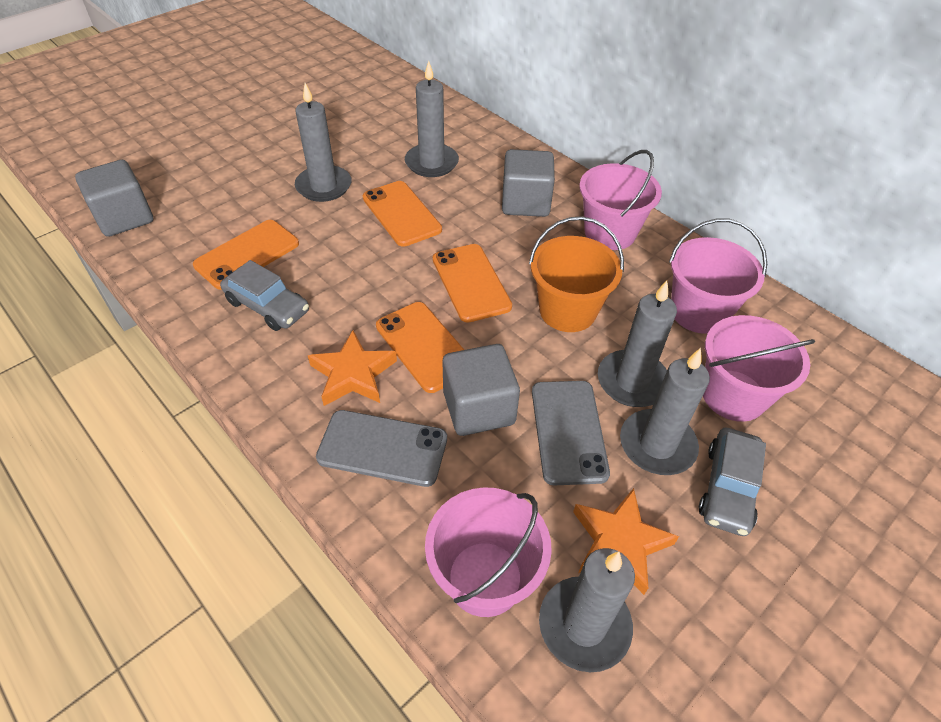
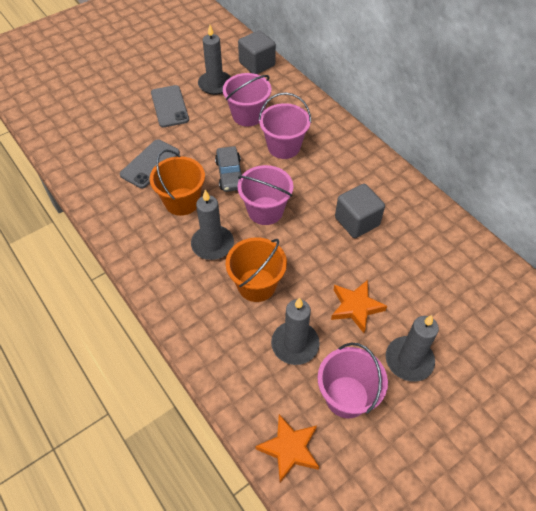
grey candle: [295,83,352,202] [405,60,459,177] [539,548,635,672] [598,281,677,407] [620,348,710,475] = 5 -> [191,190,234,260] [198,25,231,95] [271,297,320,365] [386,315,439,382] = 4
grey car: [220,260,309,331] [699,428,766,536] = 2 -> [215,146,242,192] = 1
grey cube: [75,160,153,237] [443,344,520,436] [502,149,555,217] = 3 -> [238,30,276,74] [335,184,385,238] = 2
orange bucket: [529,216,624,332] = 1 -> [150,149,205,216] [225,237,287,302] = 2
orange phone: [193,220,299,290] [363,181,442,247] [376,302,464,393] [433,244,512,323] = 4 -> none = 0

